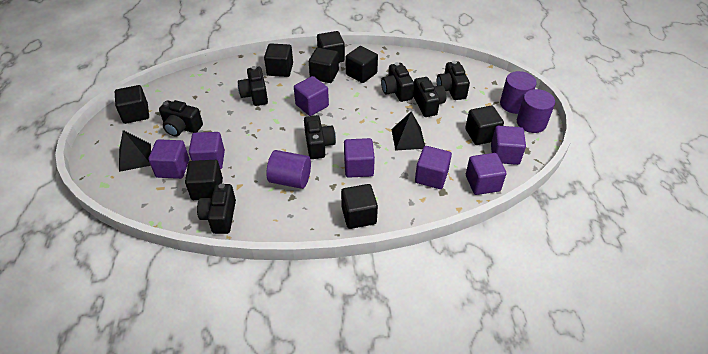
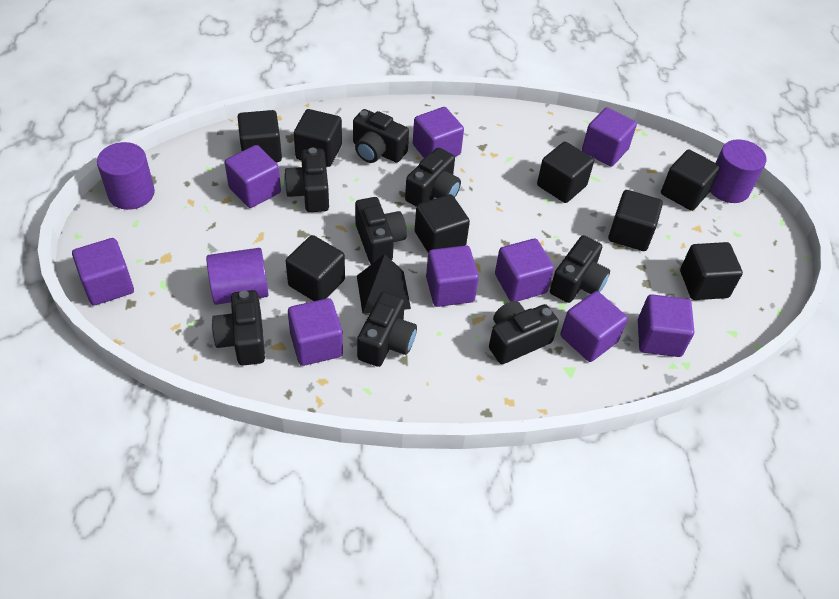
black camera: [159,100,203,137] [197,183,236,234] [238,66,268,106] [304,115,336,159] [381,62,414,102] [413,77,446,117] [437,61,470,100] = 7 -> [212,290,265,366] [284,148,329,212] [353,109,409,163] [355,197,407,264] [357,292,417,367] [405,148,461,206] [489,301,559,364] [550,235,610,303] = 8
black pyramid: [119,130,151,172] [391,111,425,151] = 2 -> [357,254,411,314] = 1
purple cube: [148,139,189,179] [189,132,225,169] [294,76,329,116] [344,138,375,178] [415,146,452,189] [466,153,506,195] [491,126,526,165] = 7 -> [72,238,134,306] [225,145,281,208] [288,298,343,366] [413,107,464,158] [426,246,479,307] [495,239,554,301] [560,291,628,362] [582,107,637,166] [638,294,694,357] = 9

